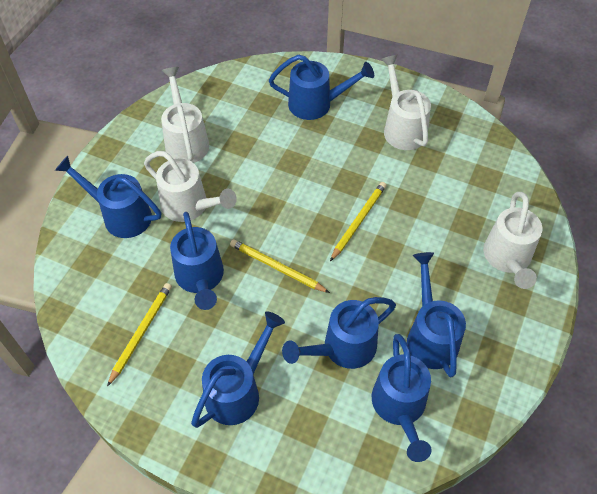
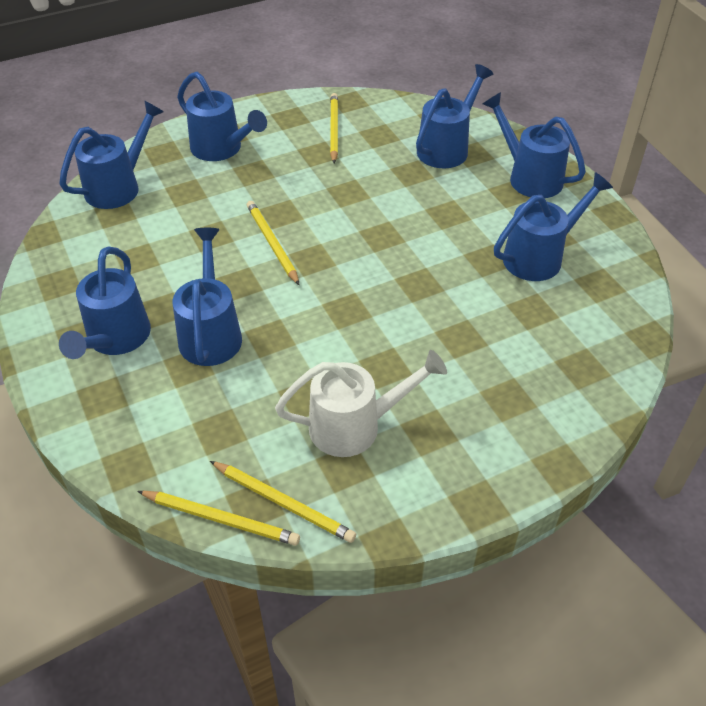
white watering can: [144,151,237,222] [161,67,209,163] [381,55,431,150] [483,192,543,289] = 4 -> [275,350,447,457] = 1
yellow pencil: [107,283,172,387] [230,239,330,293] [330,182,386,261] = 3 -> [137,491,300,546] [210,461,356,543] [247,201,299,285] [330,93,338,163] = 4

